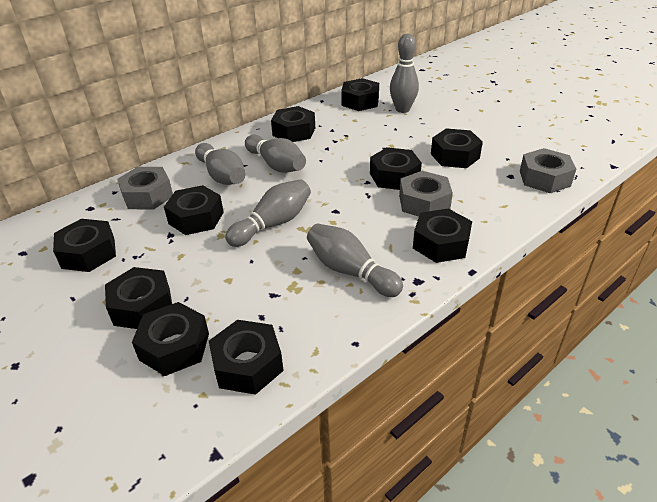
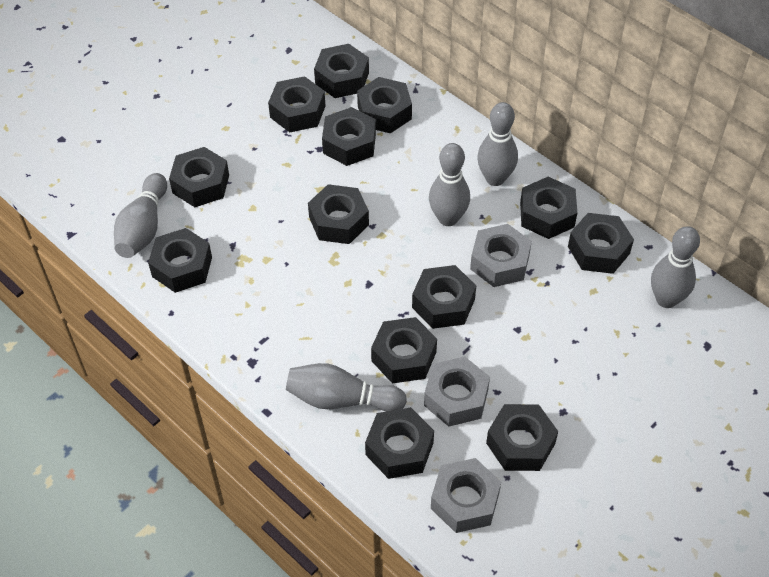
black nut: [53,219,116,272] [105,267,172,329] [132,302,209,376] [164,185,224,235] [209,320,284,395] [271,106,315,142] [341,78,379,111] [370,147,422,190] [413,209,472,263] [431,128,483,168] = 10 -> [148,228,212,293] [169,147,229,207] [268,76,325,132] [308,184,369,244] [314,44,369,98] [322,107,376,166] [357,77,412,133] [365,407,434,479] [371,317,437,383] [412,265,476,329] [486,404,558,471] [520,177,577,239] [568,213,634,274] = 13

